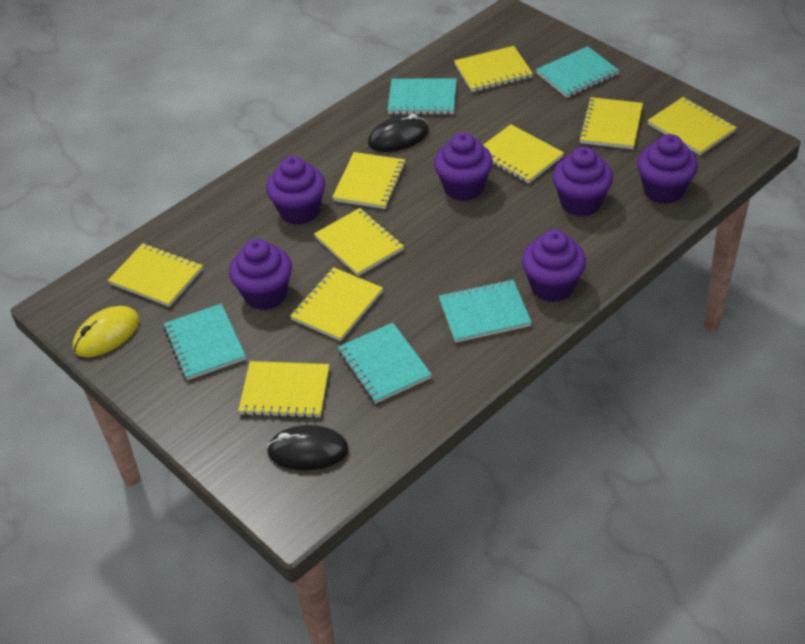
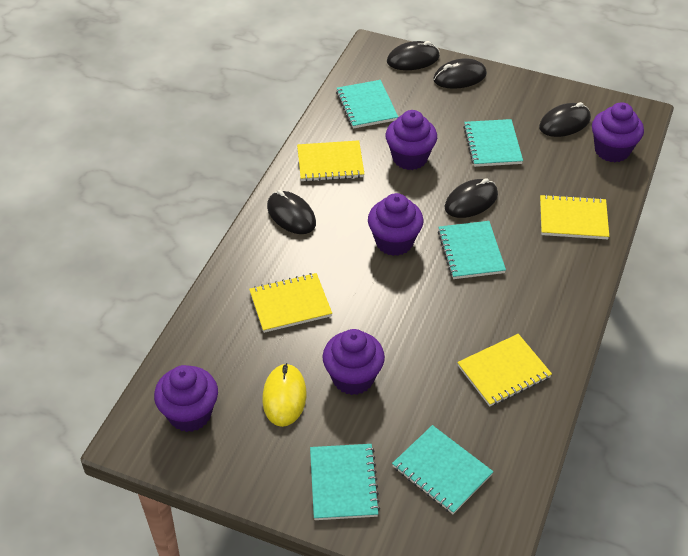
black mouse: [266,425,349,471] [368,114,429,152] = 2 -> [267,190,316,234] [387,41,440,70] [433,58,487,89] [445,178,498,218] [539,102,591,137] = 5
purple cupcake: [229,239,292,310] [266,156,325,225] [434,132,493,201] [522,230,586,302] [552,147,613,217] [637,134,698,204] = 6 -> [154,365,218,432] [323,329,385,395] [368,193,424,256] [386,110,437,170] [592,102,644,162] = 5
yellow notebook: [108,243,203,307] [238,361,329,419] [290,267,383,341] [314,208,404,276] [332,152,406,209] [454,46,533,92] [483,124,564,184] [579,97,643,149] [647,97,737,155] = 9 -> [249,273,332,333] [297,140,364,182] [457,334,552,407] [540,194,609,239] = 4

